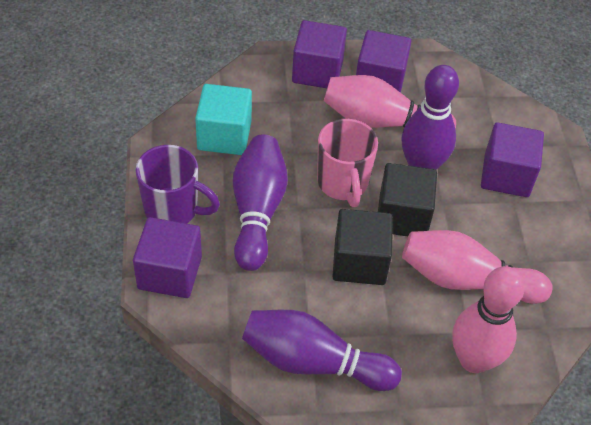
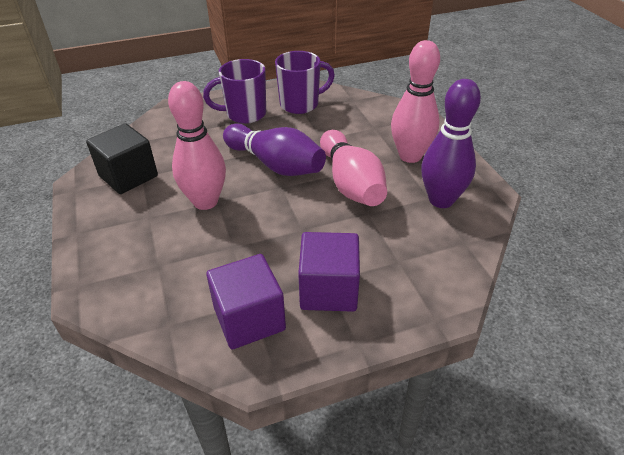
black cube: [332,209,393,285] [378,163,437,236] = 2 -> [86,123,158,194] = 1
pink mug: [317,119,378,207] = 1 -> none = 0
purple bowling pin: [233,135,288,271] [242,310,402,391] [402,65,459,170] = 3 -> [223,124,326,176] [421,79,481,208] = 2
purple cube: [133,217,202,298] [292,20,347,88] [356,30,411,93] [481,122,544,197] = 4 -> [206,254,286,349] [298,232,360,312] = 2
purple mug: [136,145,220,224] = 1 -> [203,59,266,124] [275,51,335,114] = 2
turquoise cube: [195,84,252,155] = 1 -> none = 0

